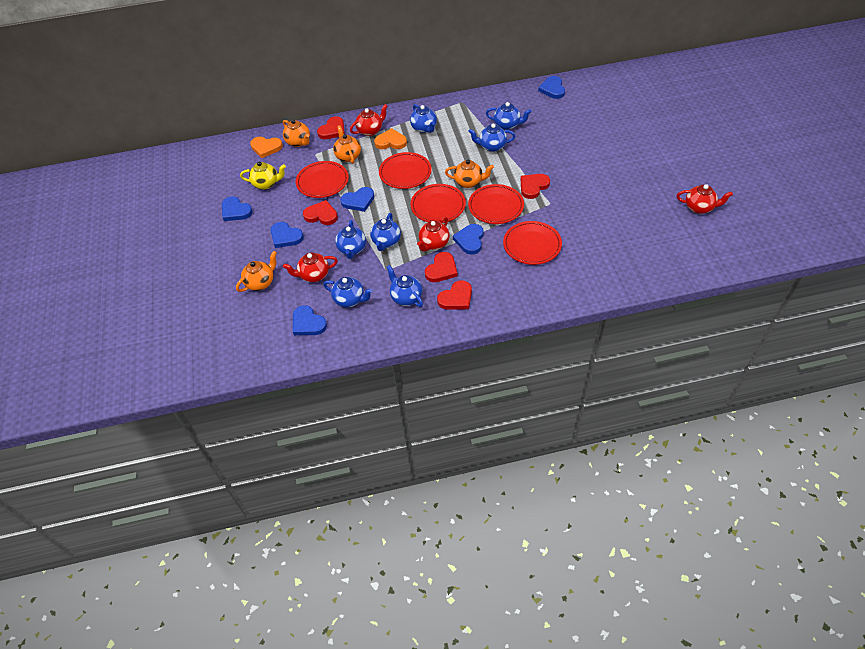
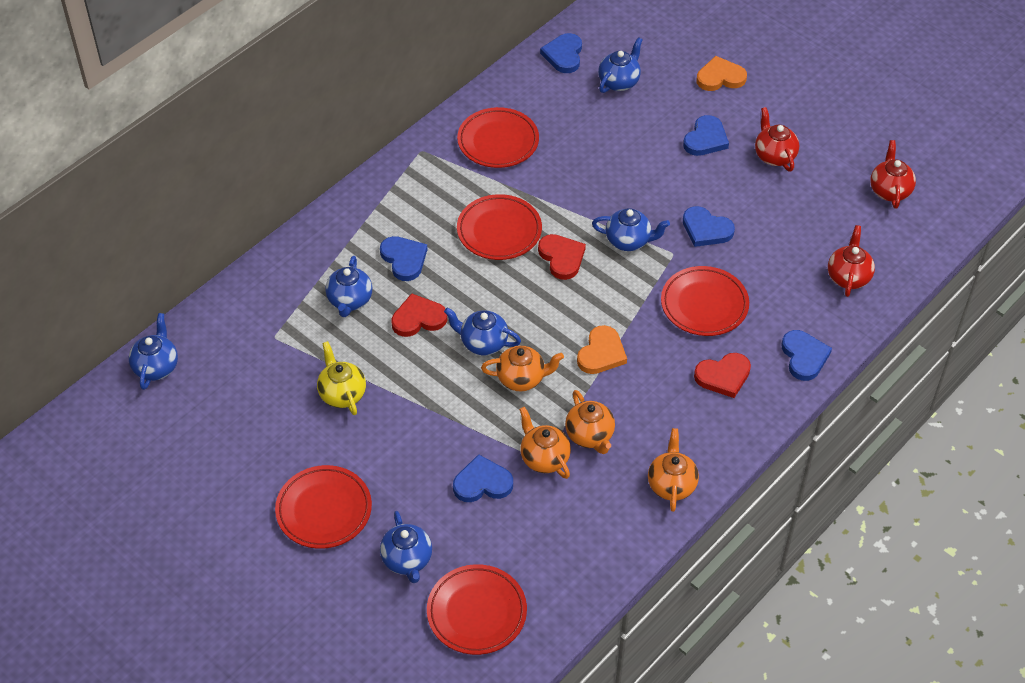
blue teapot: [323,277,373,307] [335,220,366,259] [370,213,401,251] [387,265,423,307] [410,104,437,133] [468,124,516,152] [486,102,531,130] = 7 -> [129,313,178,390] [325,256,372,317] [380,511,432,583] [444,308,521,355] [592,208,670,251] [598,37,643,93] = 6
red heart: [303,200,338,225] [317,116,344,139] [425,252,458,282] [437,280,472,310] [521,174,550,199] = 5 -> [391,293,447,337] [538,234,586,280] [694,353,751,398] = 3
red teapot: [283,253,338,282] [350,104,388,136] [417,217,449,252] [677,184,733,214] = 4 -> [755,107,799,171] [828,225,875,297] [870,140,916,209] = 3

